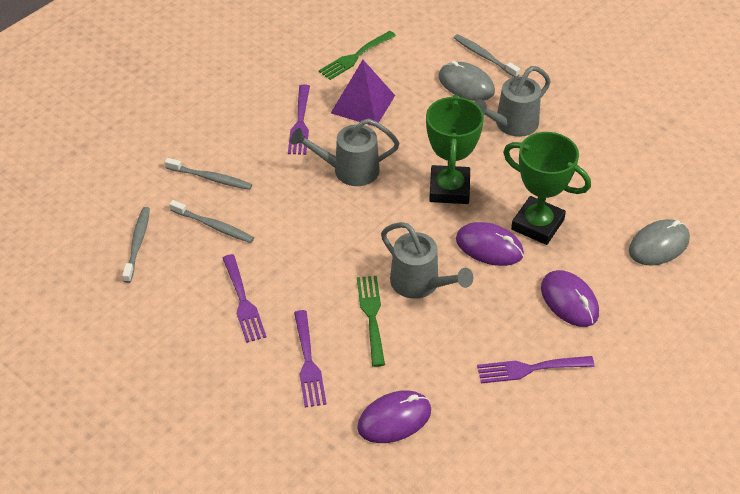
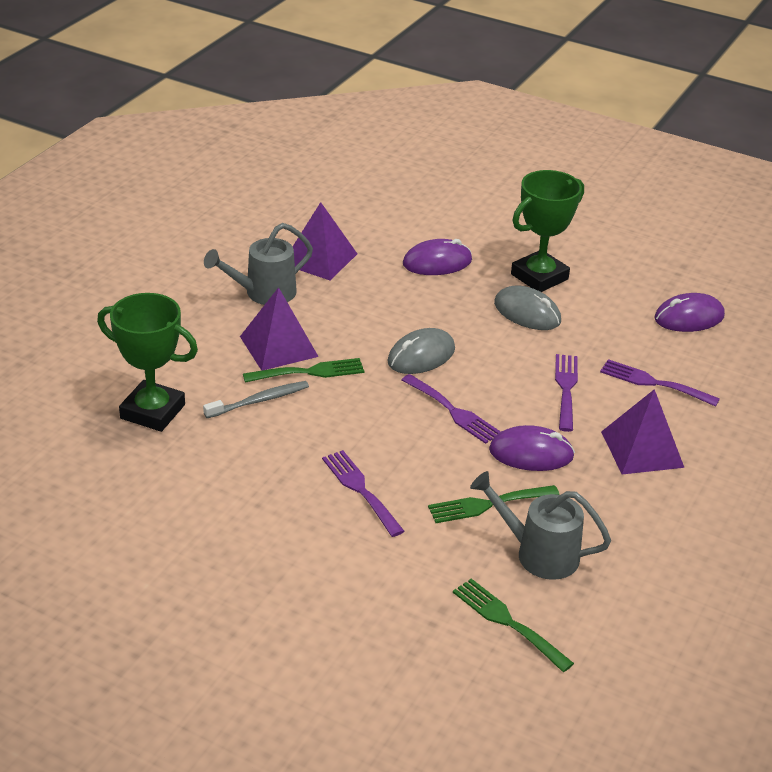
green fork: [319,31,396,80] [357,276,385,367] = 2 -> [243,358,365,383] [428,485,559,523] [453,578,574,672] = 3
grey toothbrush: [122,207,150,283] [165,158,252,190] [169,200,254,243] [454,34,520,77] = 4 -> [203,381,309,418] = 1
grey watering can: [291,118,400,186] [381,222,473,299] [474,66,551,137] = 3 -> [204,223,313,305] [470,471,611,580] = 2
purple pyramid: [331,60,395,126] = 1 -> [240,287,319,371] [293,202,357,280] [601,389,684,474] = 3

